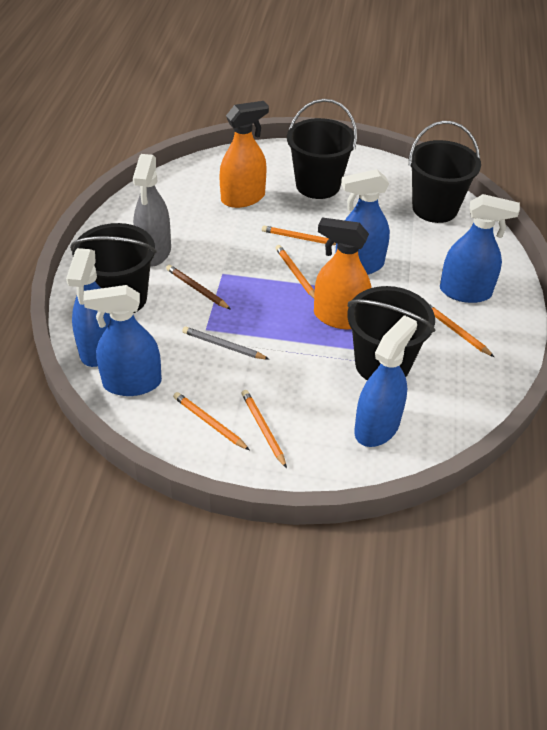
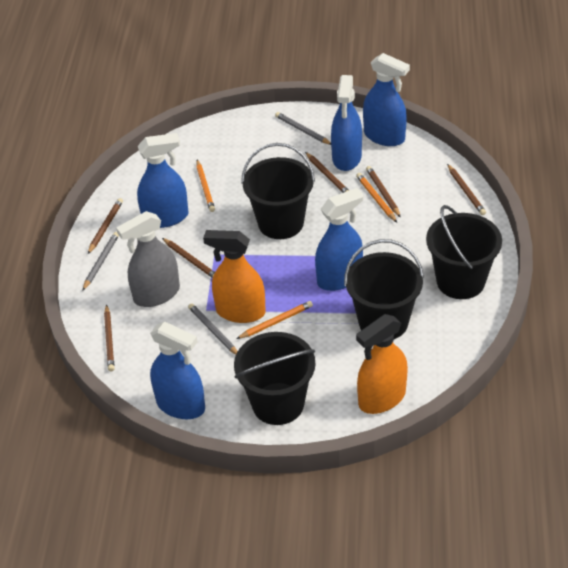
brown pencil: [166,265,231,310] = 1 -> [88,198,123,254] [104,304,115,371] [162,238,215,278] [305,152,349,193] [366,166,401,218] [447,164,486,215] = 6
grey pencil: [182,327,270,360] = 1 -> [82,232,119,291] [188,303,238,355] [275,112,331,145] = 3
orange pencil: [173,392,250,450] [242,390,287,468] [262,226,336,245] [276,245,314,298] [428,303,494,357] = 5 -> [196,160,215,212] [236,301,313,339] [356,173,397,222] = 3

